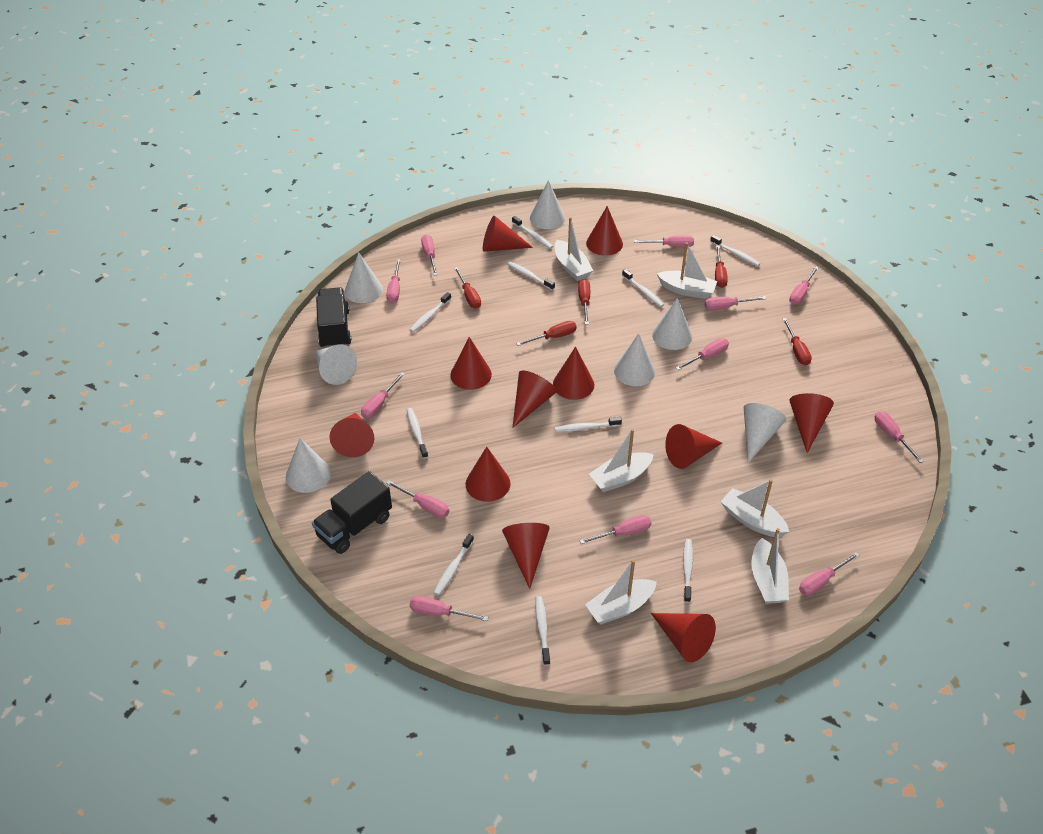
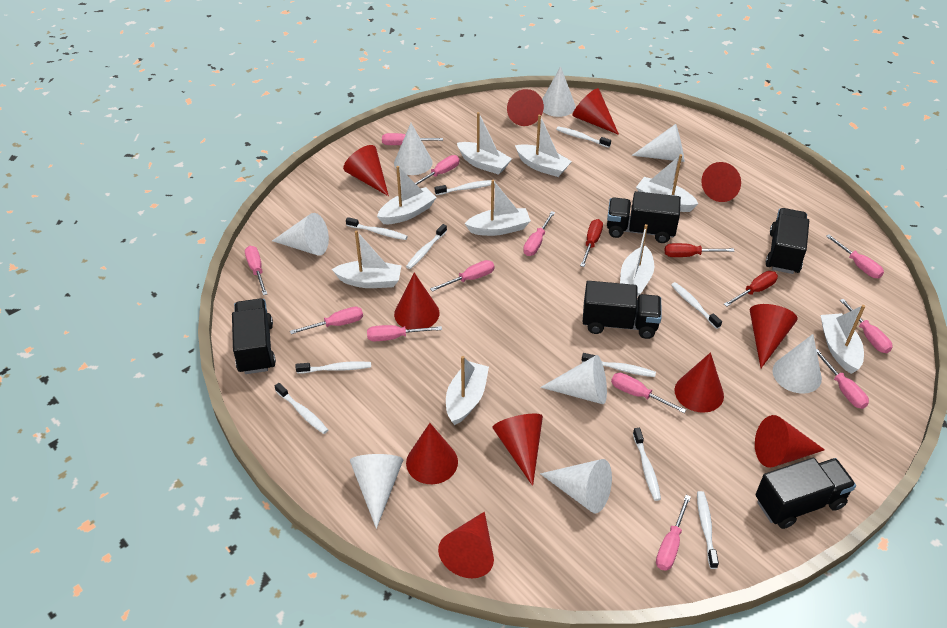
black truck: [312,471,392,554] [316,287,351,348] = 2 -> [232,298,276,374] [583,281,662,339] [607,191,681,243] [755,458,856,529] [766,208,809,274] = 5
red screwdriver: [454,267,481,309] [516,321,577,346] [578,279,590,324] [715,245,728,288] [782,318,812,365] = 5 -> [580,219,603,267] [665,243,735,257] [724,271,778,307] = 3
white boat: [555,217,593,281] [585,560,657,624] [589,429,654,492] [657,242,717,299] [720,479,789,537] [751,528,789,604] = 6 -> [332,230,402,288] [377,166,437,224] [446,356,489,425] [457,112,512,175] [465,180,531,236] [515,115,572,177] [620,224,654,297] [636,154,698,212] [821,305,865,374] = 9
white cone: [286,438,331,493] [315,345,357,385] [345,252,383,303] [530,180,565,229] [614,333,655,386] [652,298,692,350] [744,403,786,463] = 7 -> [272,213,329,256] [350,454,403,529] [394,123,433,175] [540,355,607,404] [540,459,612,513] [542,66,576,117] [632,124,684,162] [773,334,822,394] = 8

